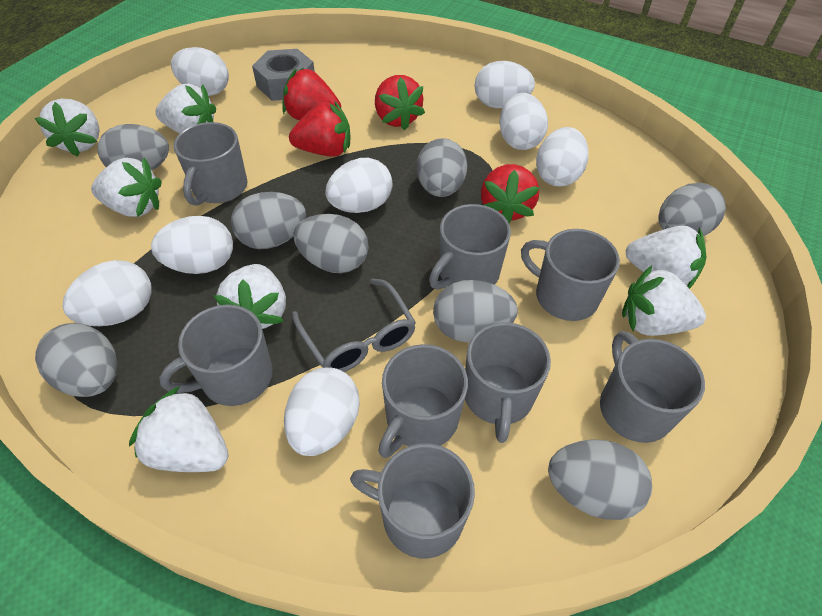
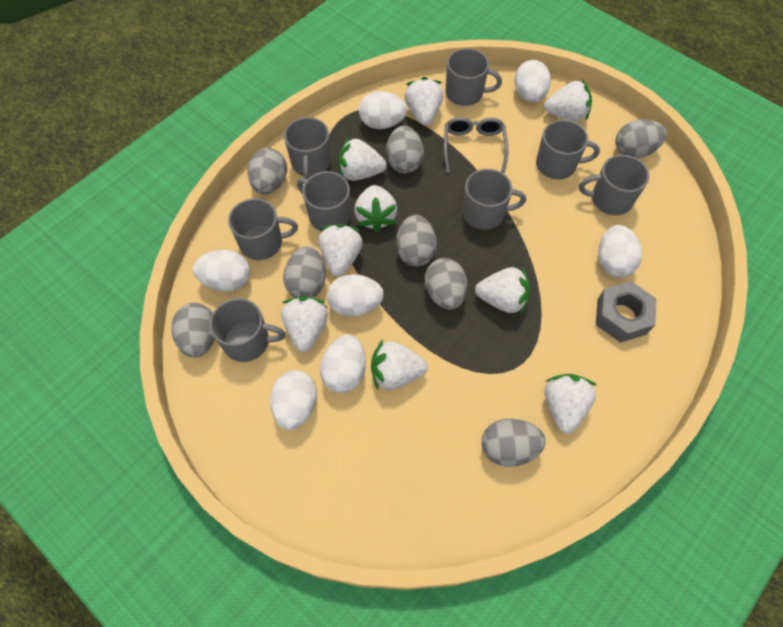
red strawberry: [282,68,341,120] [289,102,351,157] [375,75,425,130] [481,164,540,223] = 4 -> none = 0
white egg: [62,260,152,326] [151,216,233,274] [171,47,229,96] [284,367,360,456] [325,158,393,213] [474,61,535,108] [499,93,548,150] [536,127,589,187] = 8 -> [193,250,250,292] [270,370,317,430] [320,335,366,393] [327,274,384,317] [359,91,407,129] [514,60,551,103] [598,225,642,278] = 7
white strawberry: [35,99,100,157] [91,157,162,217] [129,386,229,472] [155,83,216,133] [214,264,286,329] [622,265,706,336] [626,226,706,289] = 7 -> [281,296,328,352] [319,224,363,277] [338,136,387,181] [354,185,397,232] [371,340,428,390] [405,77,443,126] [475,267,530,314] [544,79,592,122] [545,374,597,434] = 9

